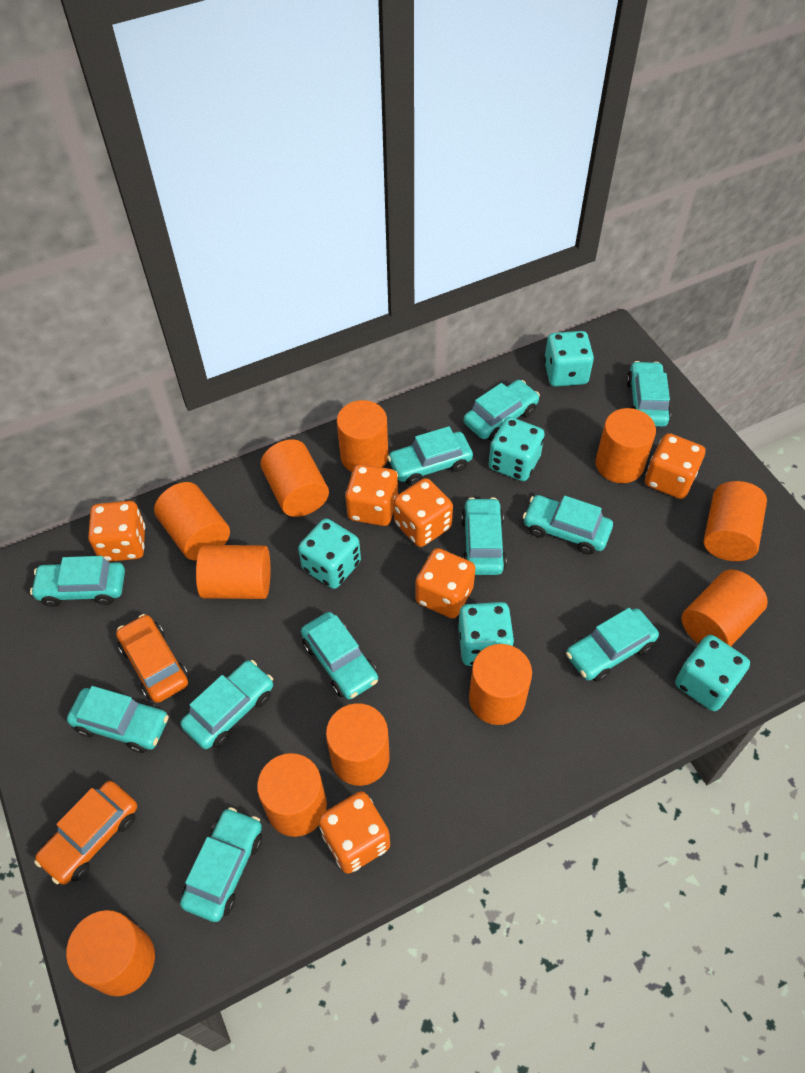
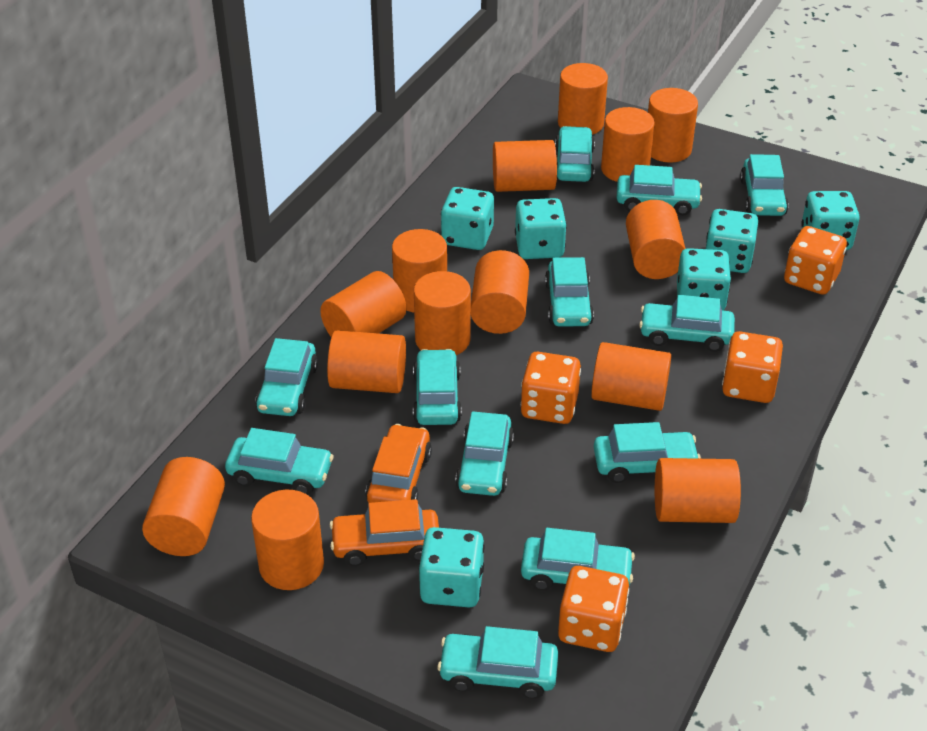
orange cylinder: [66,910,155,996] [154,482,230,561] [196,545,271,599] [257,753,327,837] [261,439,329,517] [326,703,390,786] [337,400,388,472] [469,644,532,725] [596,408,656,483] [681,569,768,646] [704,481,767,561] = 11 -> [142,457,225,556] [251,490,324,590] [320,271,406,337] [327,330,406,393] [392,229,447,312] [414,271,471,355] [471,250,529,334] [493,140,557,192] [558,63,608,135] [591,342,671,411] [601,107,655,182] [626,200,686,279] [648,88,698,163] [655,458,741,523] = 14
orange dice: [88,501,145,562] [318,791,390,874] [345,464,398,526] [393,478,453,547] [415,548,475,618] [645,433,705,499] = 6 -> [521,352,581,424] [558,566,629,652] [722,331,783,403] [784,226,847,295] = 4
turquoise car: [30,556,125,607] [67,686,169,753] [180,807,262,922] [181,660,273,749] [301,612,378,699] [387,426,473,486] [461,497,507,575] [464,380,540,441] [523,495,613,554] [566,608,659,682] [626,361,671,427] = 11 -> [225,428,334,495] [255,338,318,416] [413,349,462,425] [437,626,558,699] [455,412,514,496] [521,528,635,591] [545,257,594,327] [555,126,595,182] [594,422,701,483] [617,165,702,216] [639,295,735,352] [740,154,789,216] = 12
turquoise dice: [298,518,361,589] [458,602,514,666] [489,417,545,481] [544,331,594,387] [675,635,750,711] = 5 -> [419,527,484,608] [441,187,494,250] [515,198,567,259] [677,248,731,311] [706,209,759,273] [801,191,860,250] = 6

